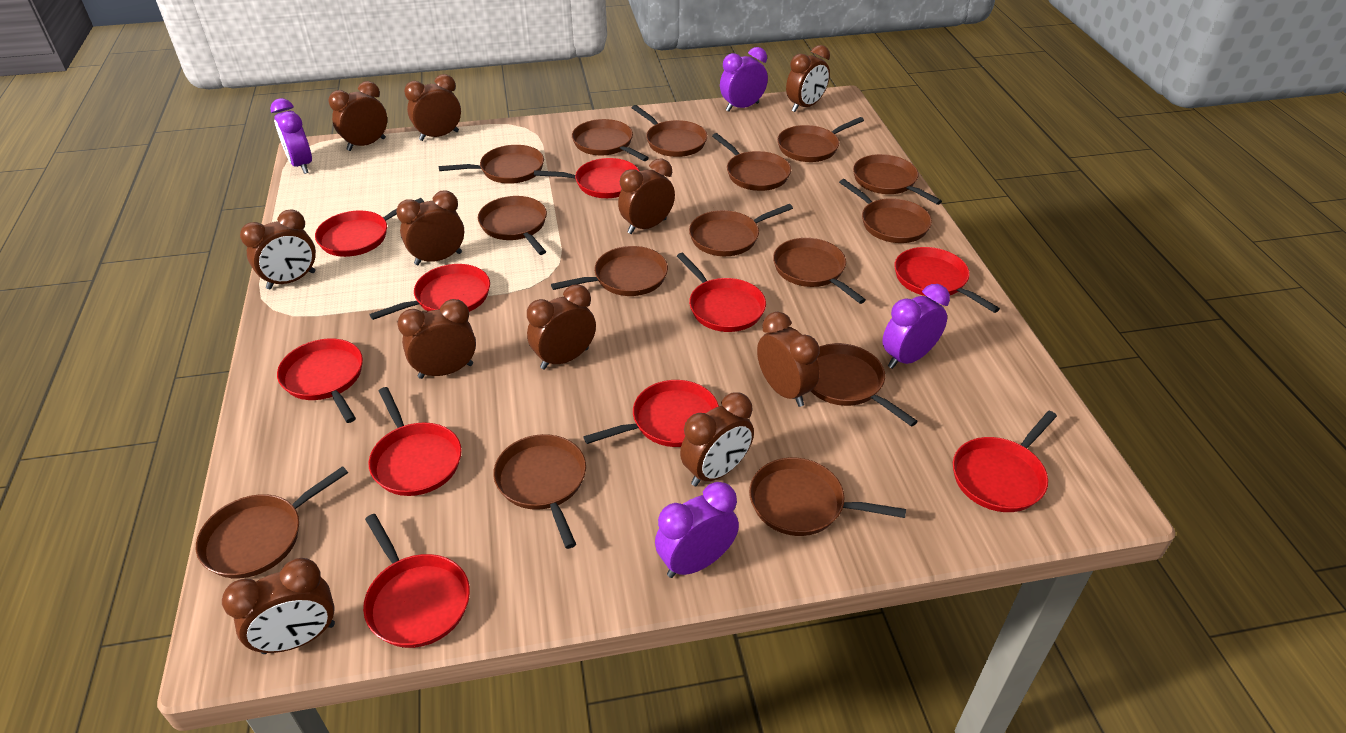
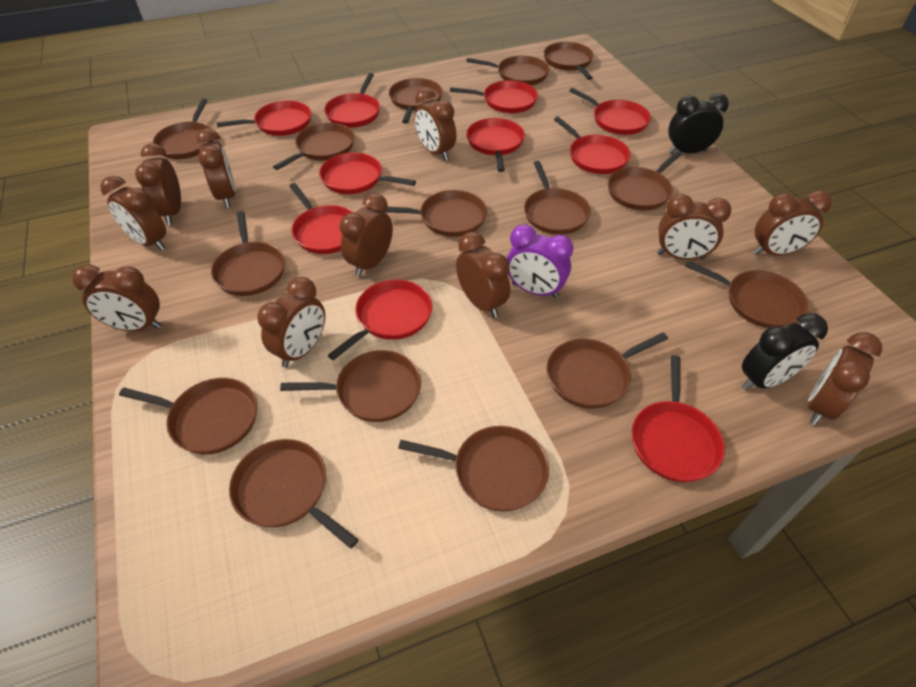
black clock: none = 0 -> [668,93,729,154] [742,313,828,390] = 2
purple clock: [270,98,312,174] [655,482,739,578] [720,47,768,112] [882,284,950,369] = 4 -> [507,224,573,298] = 1

